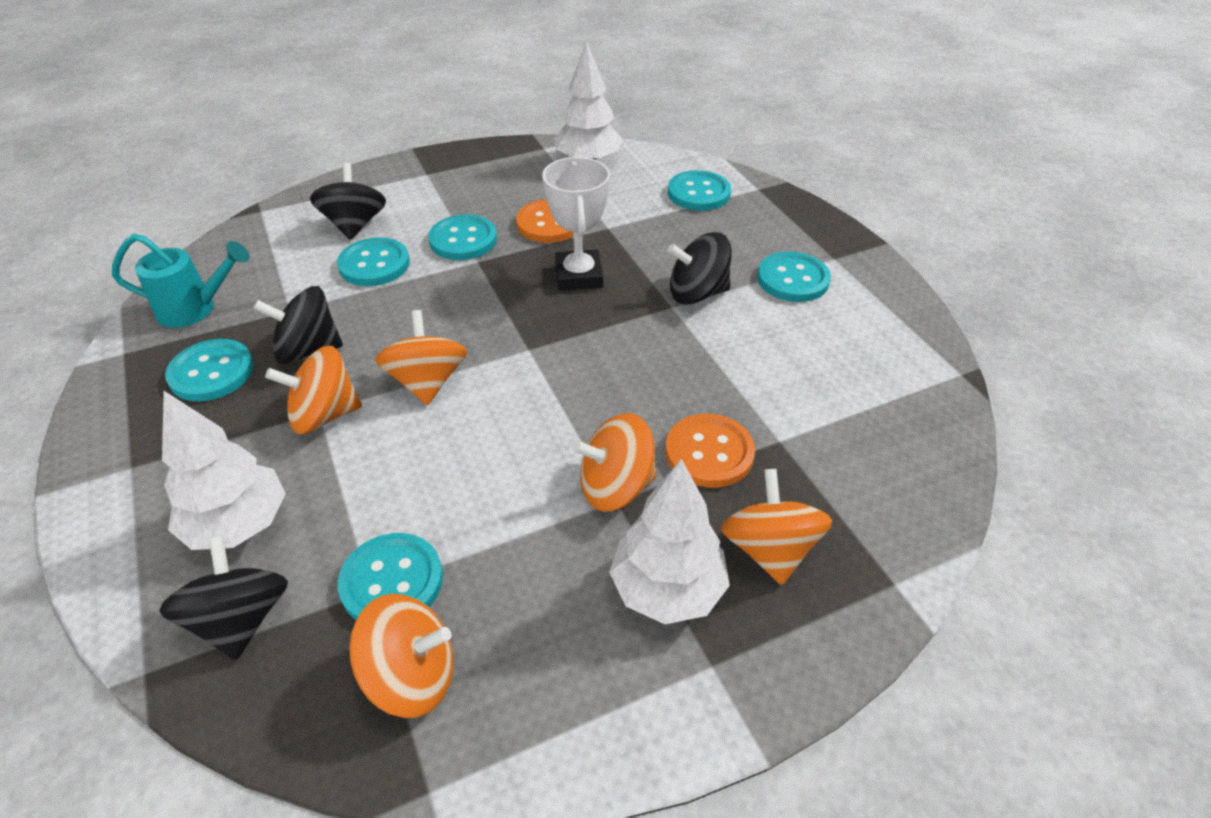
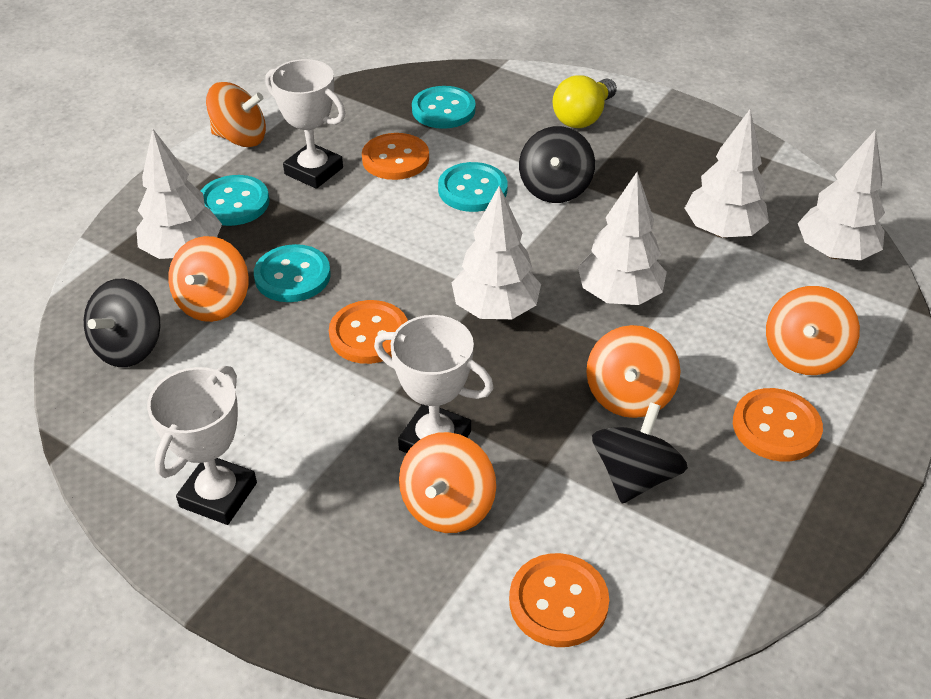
black spinning top: [159,535,288,660] [253,286,343,364] [310,163,386,240] [668,232,732,304] = 4 -> [84,278,160,367] [519,126,595,203] [592,402,688,503] = 3
orange button: [516,199,573,243] [665,414,755,488] = 2 -> [329,300,408,364] [362,133,429,180] [509,553,609,647] [733,388,823,461] = 4
turquoise button: [165,339,254,401] [337,238,410,286] [338,533,443,620] [428,214,497,260] [668,170,731,211] [757,251,831,302] = 6 -> [200,175,270,226] [254,244,331,302] [412,86,476,129] [438,162,508,212] = 4
turquoise watering can: [112,234,250,328] = 1 -> none = 0
white tree: [162,391,286,550] [555,41,623,160] [609,459,730,624] = 3 -> [136,129,222,259] [452,186,541,319] [578,172,667,305] [685,109,769,238] [798,129,885,260] = 5
white trophy: [542,157,610,291] = 1 -> [147,365,257,525] [265,59,345,189] [374,315,494,453] = 3
yellow light bulb: none = 0 -> [553,75,617,128] = 1

